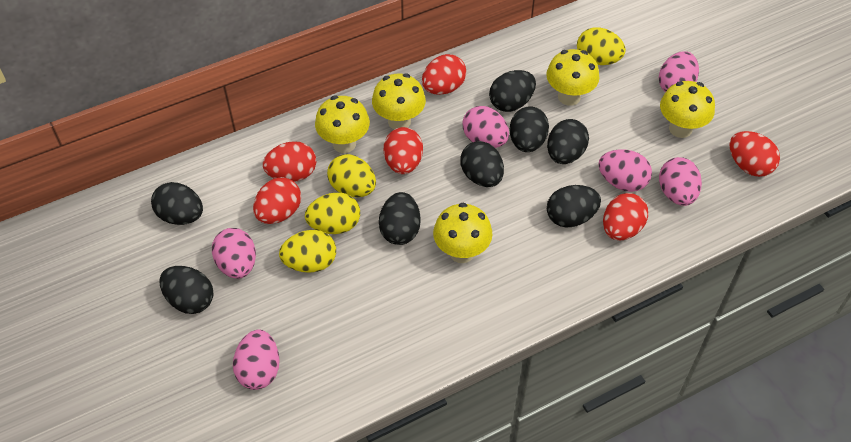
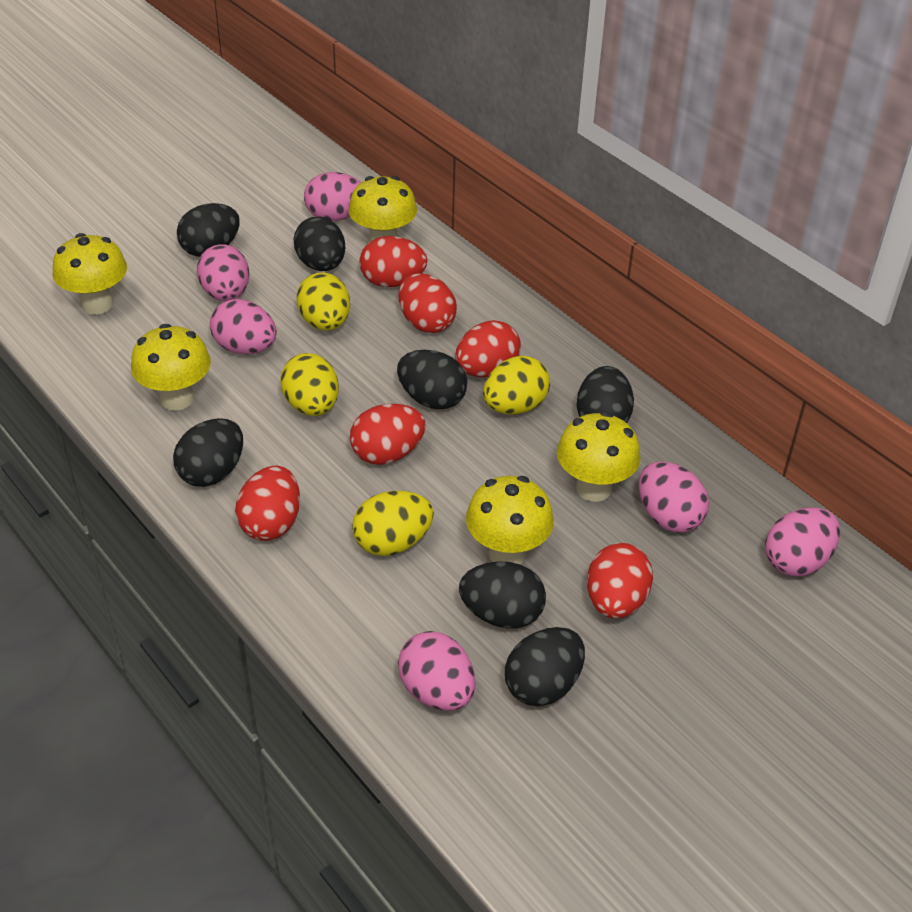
black egg: [151,182,203,225] [159,266,214,314] [379,192,421,245] [460,141,504,187] [489,70,536,112] [509,106,549,152] [547,119,589,164] [547,185,601,227] = 8 -> [173,418,243,487] [177,203,240,257] [294,217,345,271] [397,350,467,409] [459,561,546,628] [505,627,585,706] [577,366,634,423] = 7

